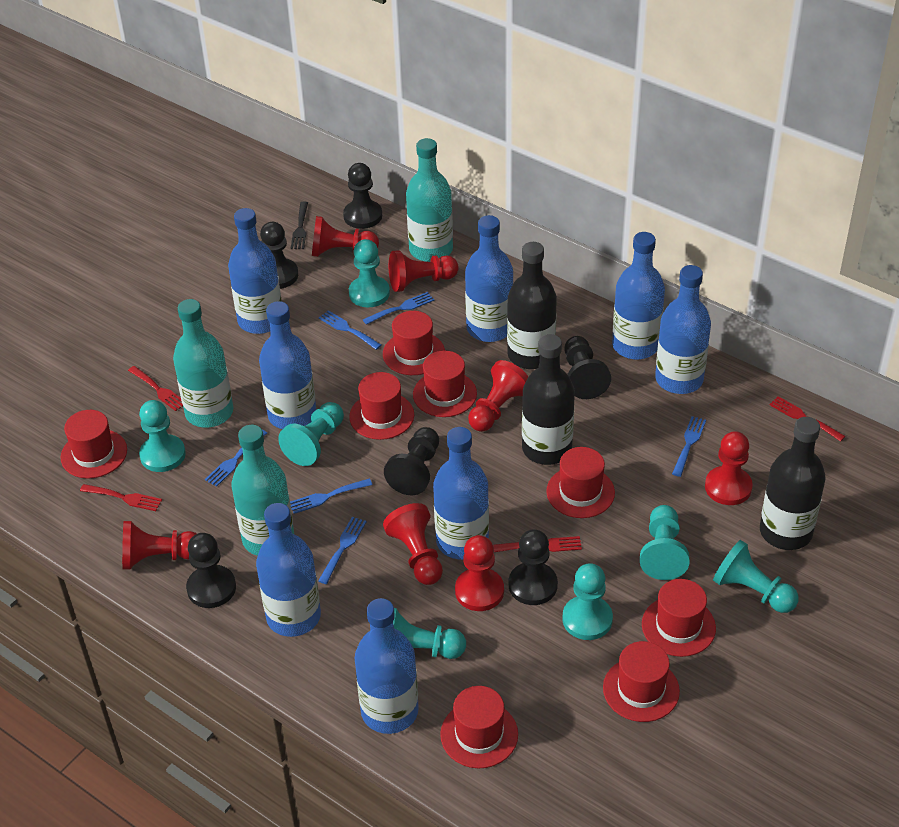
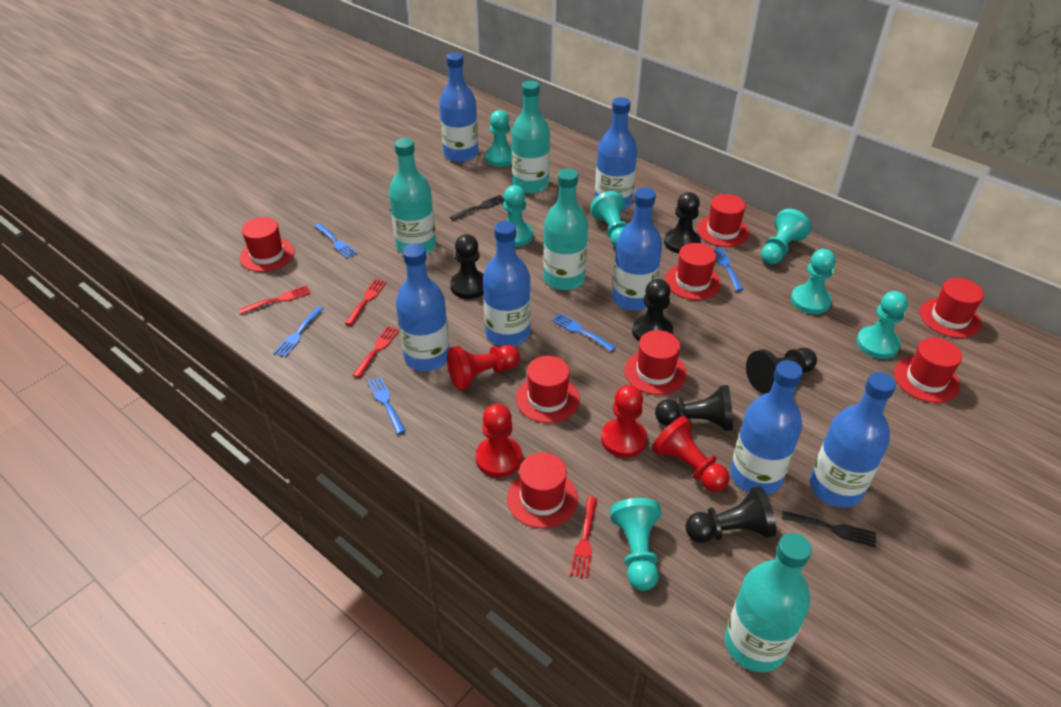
black bottle: [507,242,557,369] [522,334,575,465] [760,417,826,550] = 3 -> none = 0
black fork: [291,201,308,249] = 1 -> [450,195,505,221] [782,511,876,547] = 2
blue bottle: [228,208,282,334] [256,503,321,637] [259,301,316,429] [355,598,419,734] [433,427,489,559] [465,215,513,342] [612,232,665,360] [655,265,711,394] = 8 -> [396,244,449,371] [439,53,478,162] [483,221,531,346] [595,97,637,210] [612,187,662,311] [730,360,803,495] [810,372,896,508] = 7
blue fork: [205,430,267,487] [290,478,372,514] [318,517,366,584] [319,310,381,350] [363,292,434,325] [672,416,706,477] = 6 -> [274,306,323,357] [315,223,357,258] [367,377,406,434] [552,313,616,352] [712,247,743,291] = 5
red pawn: [122,521,197,569] [312,216,379,257] [383,503,443,585] [389,250,459,292] [455,535,504,611] [468,360,528,432] [705,431,753,505] = 7 -> [447,345,520,390] [475,404,522,477] [601,385,647,458] [652,416,730,492] = 4
turquoise bottle: [173,299,234,428] [231,425,294,556] [406,138,453,262] = 3 -> [389,138,436,254] [512,81,550,194] [543,169,588,290] [725,533,812,672] = 4

